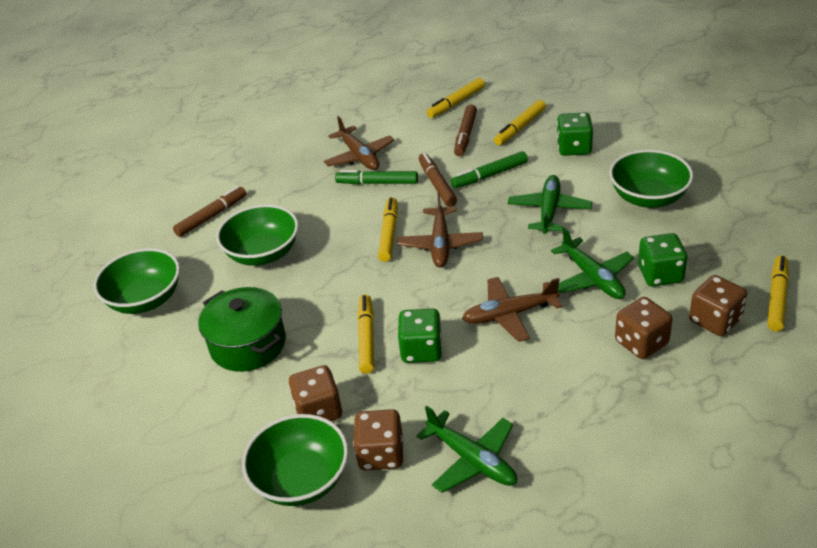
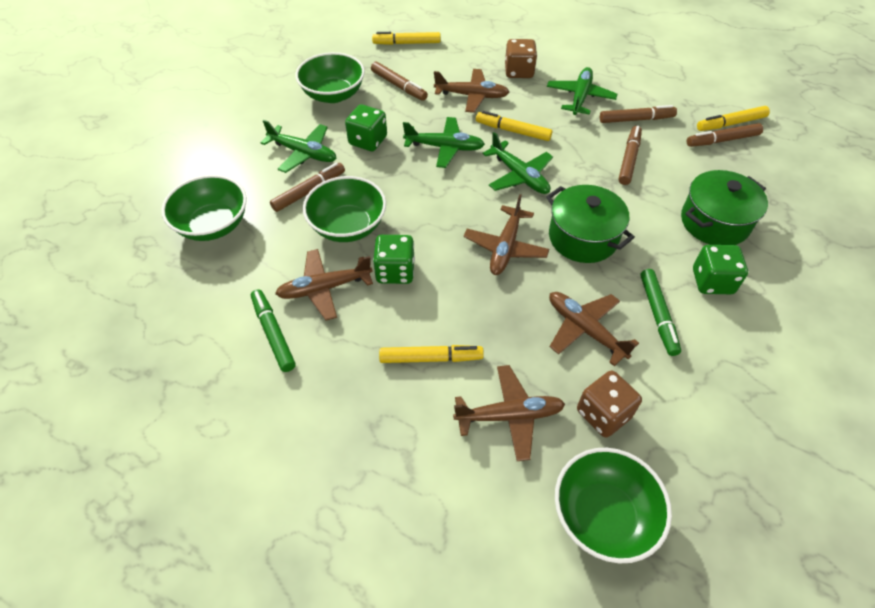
brown dice: [289,365,342,421] [353,409,403,471] [615,297,673,359] [689,275,747,336] = 4 -> [505,39,537,78] [577,370,642,438] = 2
brown marker: [173,186,246,237] [419,153,457,207] [454,105,477,156] = 3 -> [270,162,345,212] [371,61,428,101] [600,105,677,123] [618,126,642,185] [687,123,763,147] = 5
brown plane: [324,116,394,170] [397,192,483,267] [462,277,562,342] = 3 -> [275,249,373,320] [434,69,509,113] [453,365,565,461] [464,194,549,275] [549,292,639,366] = 5
green plane: [416,406,517,493] [508,175,592,234] [551,227,634,299] = 3 -> [260,120,336,173] [403,117,485,168] [482,132,553,194] [547,67,617,115] = 4
green pot: [198,287,286,372] = 1 -> [546,185,635,263] [681,170,768,245] = 2
yellow marker: [357,294,374,374] [378,197,398,262] [427,78,485,118] [494,100,546,145] [768,256,789,332] = 5 -> [372,32,441,45] [379,345,484,363] [476,111,552,141] [697,106,770,131] = 4

